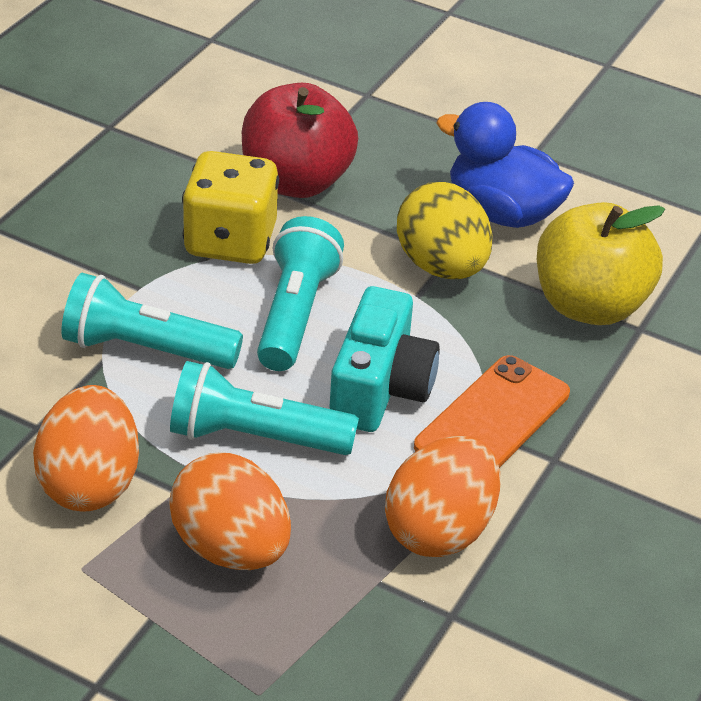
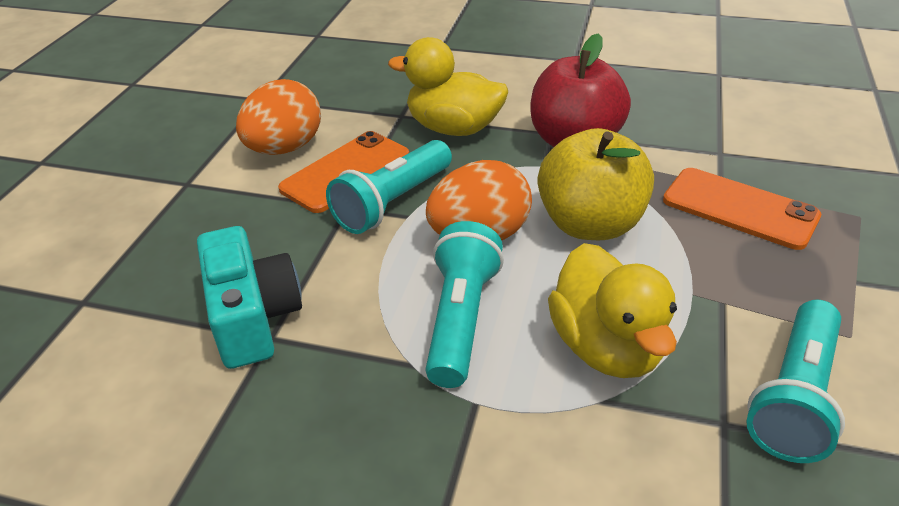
blue duck: [436,102,574,228] = 1 -> none = 0
orange egg: [33,385,139,511] [169,453,291,570] [385,435,500,557] = 3 -> [236,79,321,155] [426,160,532,240] = 2
orange phone: [414,355,570,468] = 1 -> [278,131,409,213] [663,168,821,250] = 2
yellow dice: [182,151,279,264] = 1 -> none = 0
yellow duck: none = 0 -> [388,37,508,136] [548,243,677,378] = 2
yellow egg: [397,182,493,279] = 1 -> none = 0

